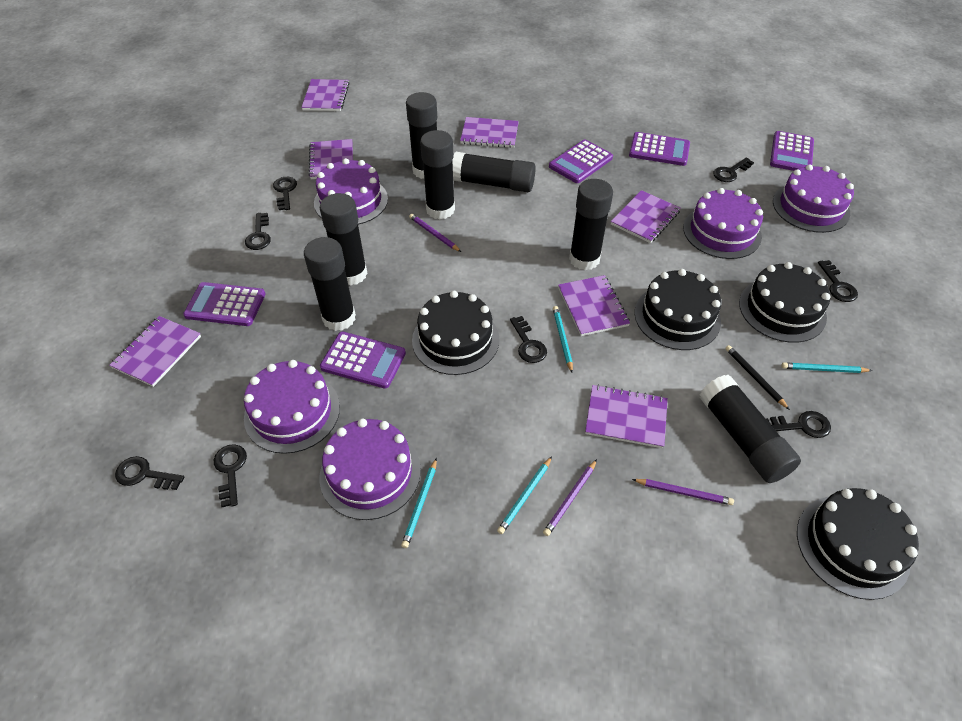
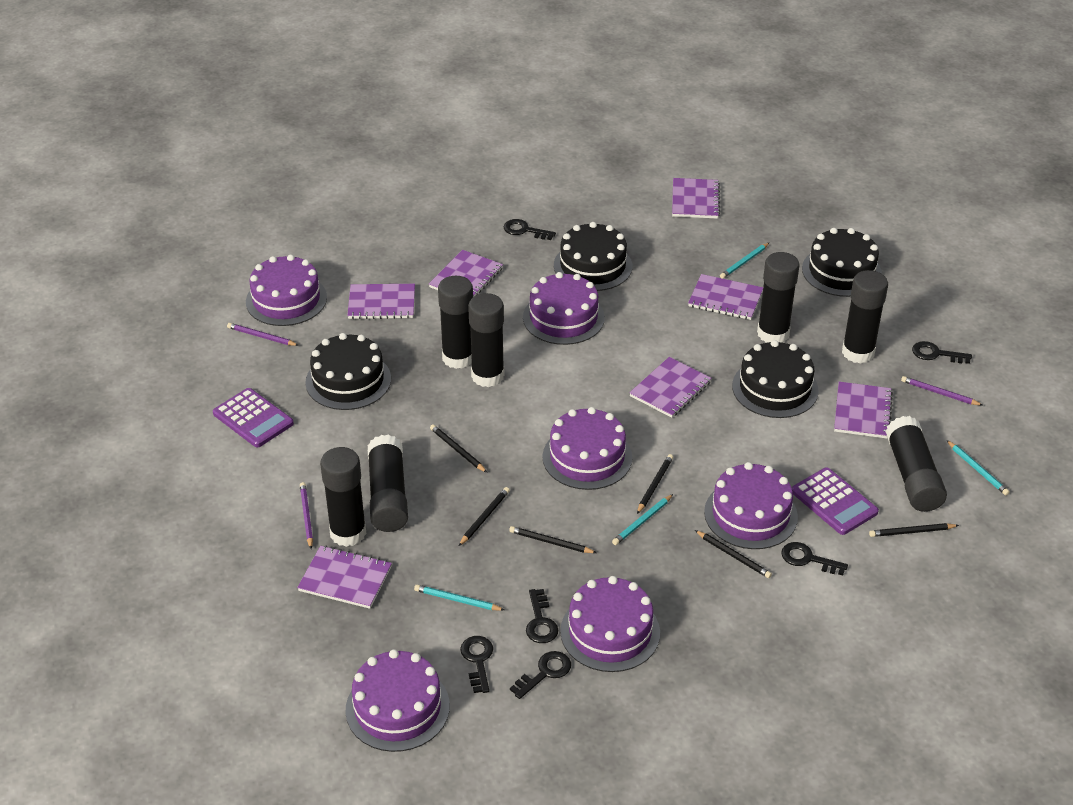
black key: [115,456,184,490] [214,444,247,507] [245,213,271,250] [273,177,297,210] [510,316,547,363] [713,157,754,182] [766,411,831,438] [818,260,858,302] = 8 -> [460,636,493,693] [504,219,556,240] [510,651,571,699] [526,589,558,643] [781,542,848,576] [912,341,972,364] = 6
black pencil: [725,345,790,410] = 1 -> [430,424,487,473] [459,487,510,546] [509,526,597,553] [637,454,673,514] [695,530,772,578] [869,523,959,537] = 6
purple cake: [244,360,340,454] [314,158,388,225] [320,418,421,520] [683,188,763,259] [773,165,854,233] = 5 -> [246,255,327,326] [346,649,450,752] [523,272,605,345] [542,407,632,490] [560,576,660,672] [704,462,798,549] = 6
purple calculator: [183,282,266,326] [320,332,406,389] [549,140,613,183] [629,132,690,166] [770,131,814,171] = 5 -> [213,388,294,448] [792,468,879,535] = 2

